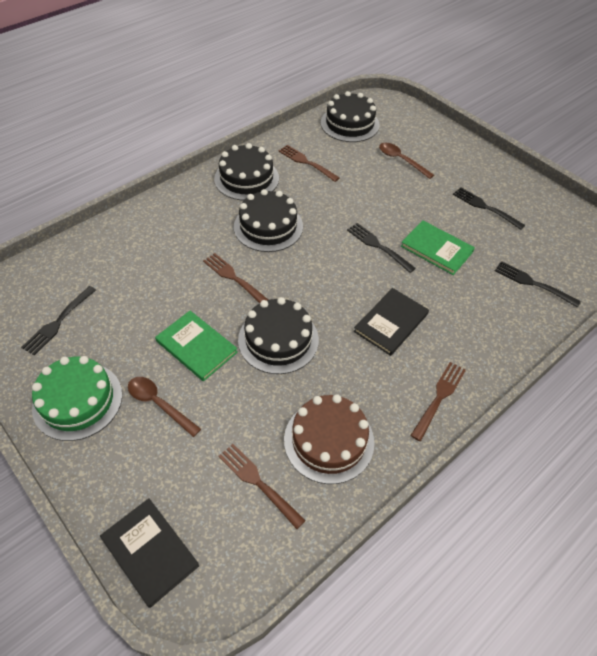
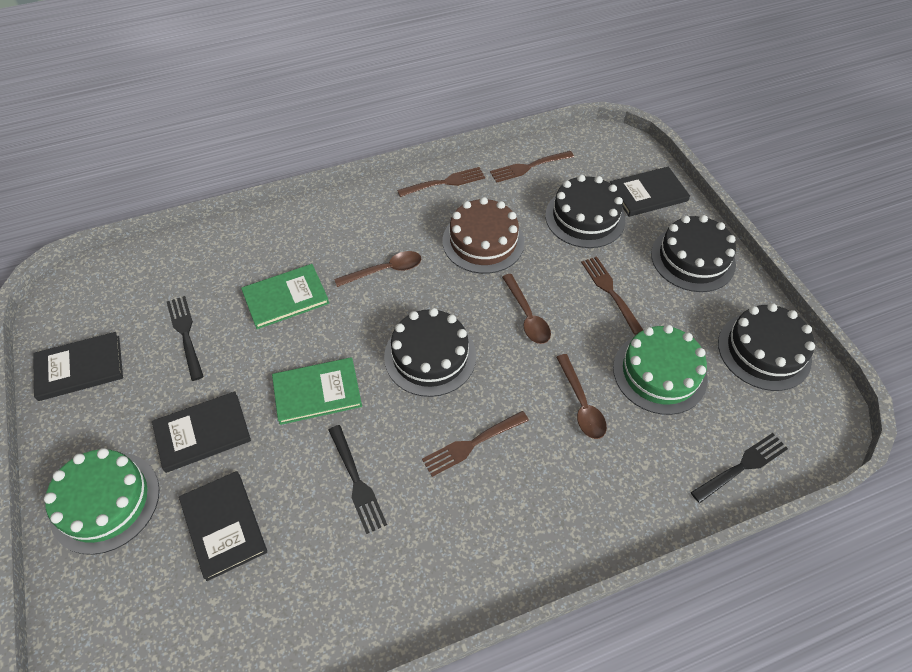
black book: [100,498,199,608] [354,288,429,356] = 2 -> [33,332,123,401] [152,391,251,473] [179,471,267,581] [610,167,690,217] = 4
black fork: [21,286,96,355] [347,223,416,273] [453,187,525,230] [495,261,581,308] = 4 -> [167,296,204,381] [329,425,387,534] [691,433,788,503] = 3
brown spoon: [128,377,201,437] [379,143,434,179] = 2 -> [334,251,421,287] [502,274,551,344] [556,354,607,439] = 3
green cake: [32,356,122,441] = 1 -> [44,448,159,555] [613,325,708,415] = 2

